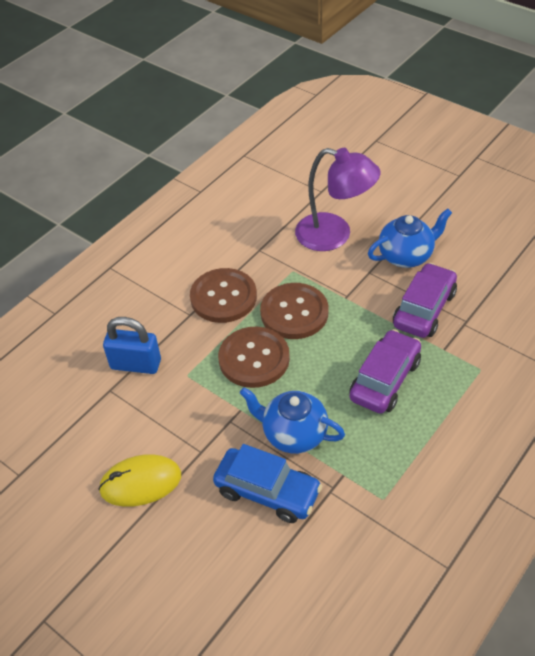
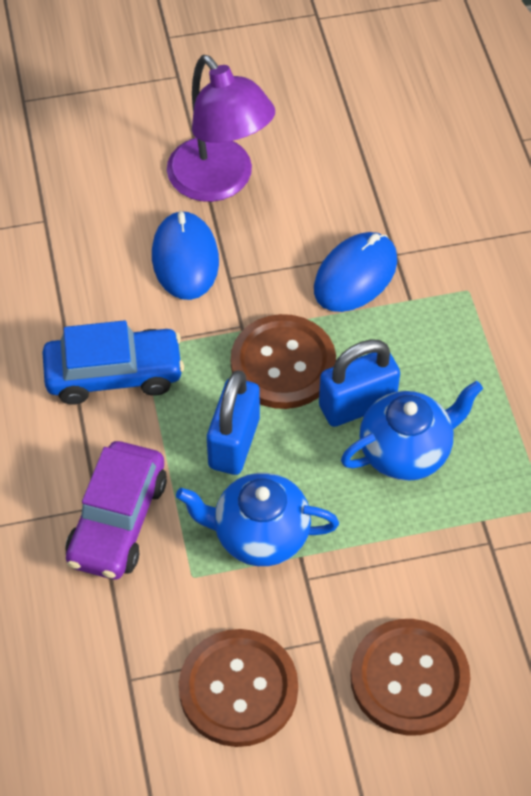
blue mouse: none = 0 -> [152,210,219,300] [314,232,397,312] = 2
blue padlock: [103,317,161,374] = 1 -> [207,370,260,475] [319,339,400,427] = 2
purple car: [349,329,421,414] [393,263,457,338] = 2 -> [65,441,167,579] = 1
yellow mouse: [98,454,181,507] = 1 -> none = 0

